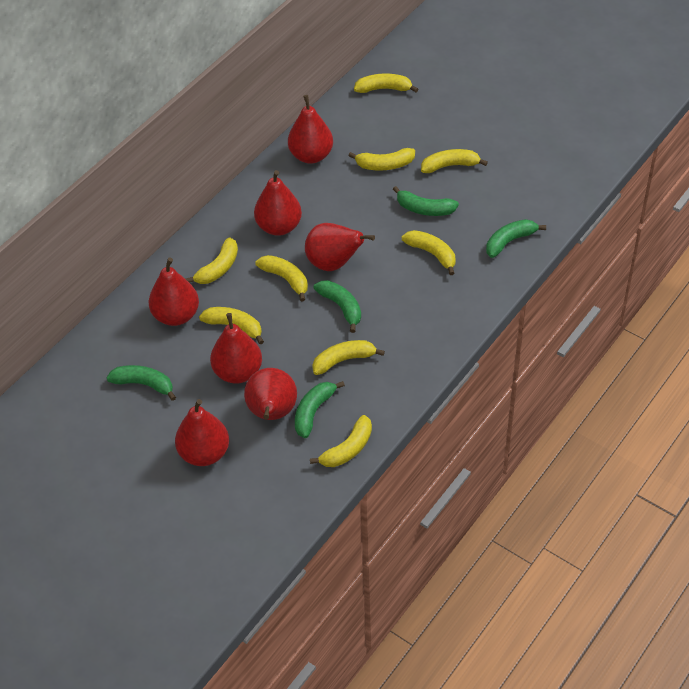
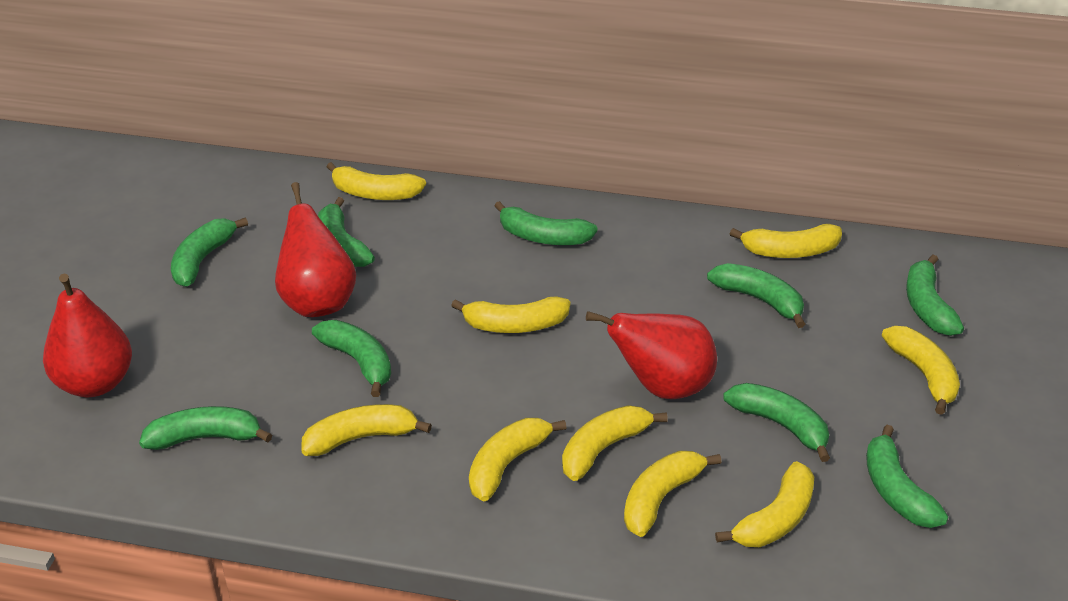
green banana: [106,365,176,401] [295,381,345,438] [313,280,361,333] [393,186,459,216] [486,219,546,258] = 5 -> [139,406,272,450] [171,217,248,287] [312,320,391,397] [318,197,375,267] [495,201,598,245] [707,263,805,328] [723,383,830,462] [866,425,948,528] [906,254,964,336] = 9
red pear: [149,258,199,326] [175,399,229,466] [210,313,262,384] [244,368,297,420] [254,170,302,236] [288,95,333,164] [305,223,375,271] = 7 -> [43,274,132,397] [275,182,356,317] [586,311,717,399] = 3

